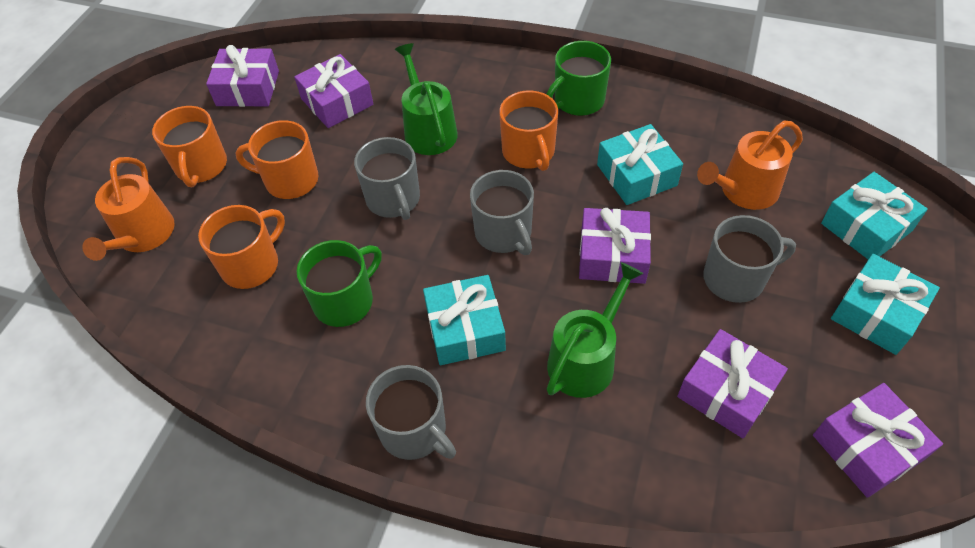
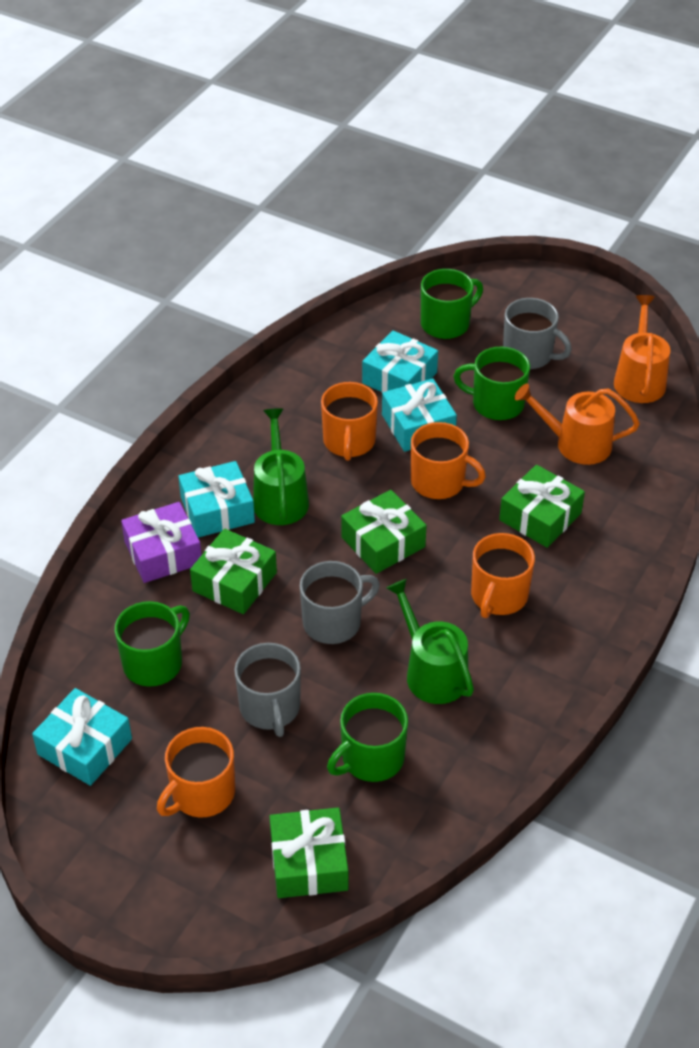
green gift: none = 0 -> [190,529,277,614] [270,808,348,898] [341,490,427,574] [499,465,585,548] = 4
green mug: [297,240,382,327] [546,41,611,116] = 2 -> [115,601,190,687] [327,693,408,782] [421,269,483,339] [453,347,530,420] = 4
grey mug: [354,137,420,220] [366,365,456,460] [470,170,534,255] [703,215,796,303] = 4 -> [234,643,301,737] [300,561,380,644] [503,298,572,369] = 3
purple gift: [206,45,279,107] [294,54,373,128] [579,208,651,284] [677,329,788,438] [813,383,943,498] = 5 -> [121,502,202,583] = 1

